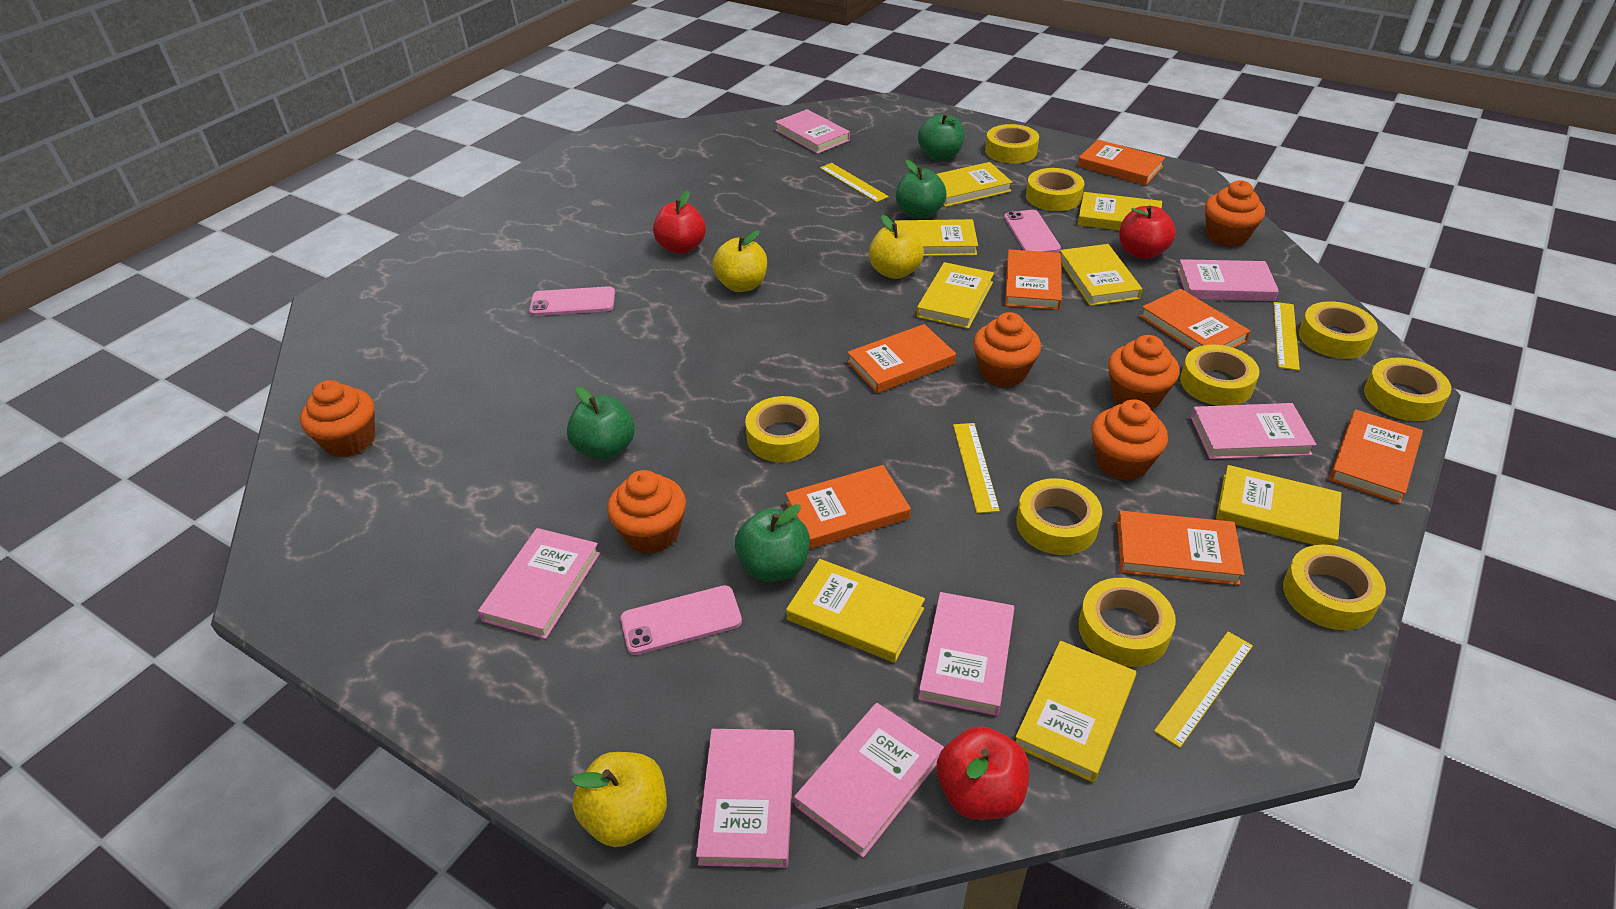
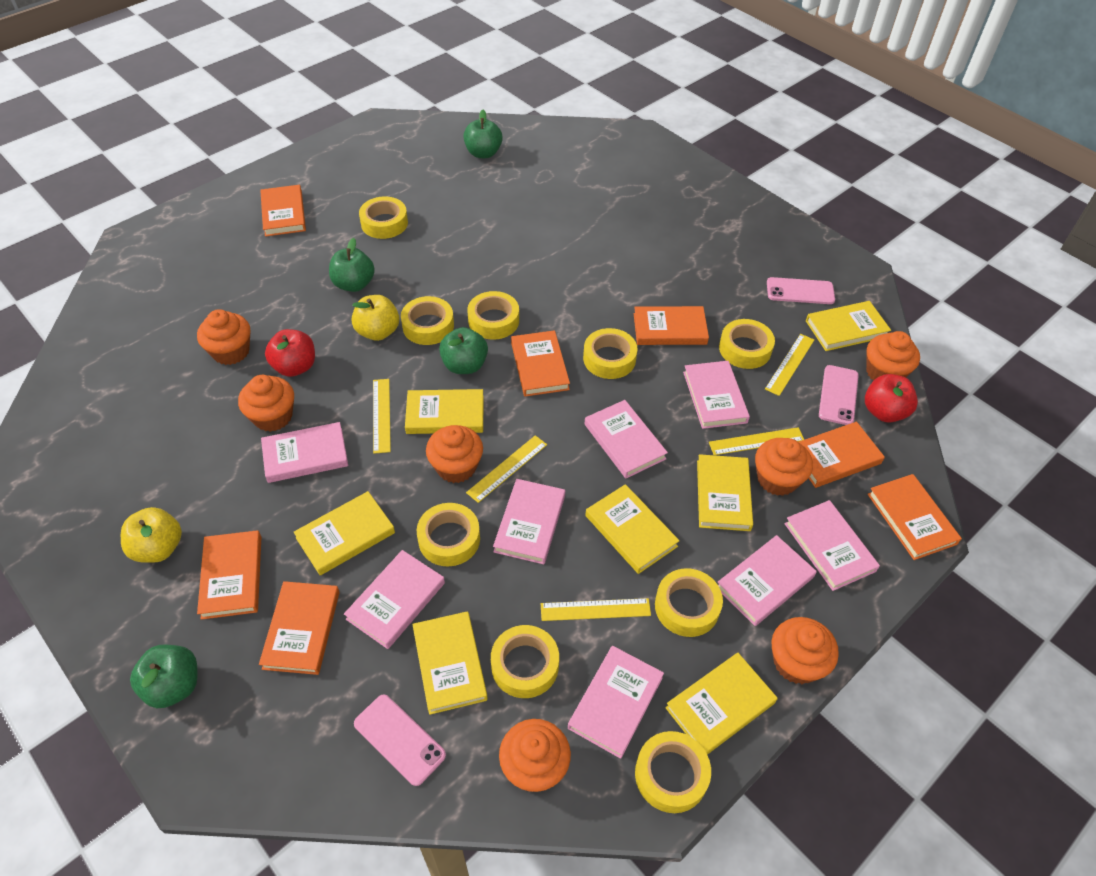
orange cupcake: [300,380,375,458] [607,470,686,554] [973,312,1041,387] [1091,399,1168,480] [1108,335,1179,410] [1205,180,1265,247] = 6 -> [197,309,250,365] [238,375,294,432] [426,425,483,483] [499,719,571,792] [755,438,813,496] [772,617,839,684] [866,331,920,381] = 7
pink book: [478,528,600,639] [696,729,795,868] [775,109,850,154] [794,703,944,858] [918,592,1014,716] [1177,259,1279,301] [1191,403,1317,459] = 7 -> [261,422,348,483] [344,550,445,649] [493,479,565,564] [568,646,664,759] [585,400,668,478] [683,361,750,429] [718,535,817,626] [785,500,880,591] = 8
red apple: [653,191,706,254] [937,726,1029,820] [1119,205,1176,259] = 3 -> [265,329,315,377] [865,374,918,423] = 2
yellow apple: [571,752,667,847] [712,230,767,292] [869,215,924,279] = 3 -> [121,507,182,563] [351,295,399,341] = 2
yellow book: [786,559,925,663] [894,219,978,256] [917,262,994,329] [937,162,1012,207] [1015,641,1136,782] [1060,244,1142,306] [1077,192,1162,230] [1216,465,1341,546] = 8 -> [294,491,395,575] [405,389,484,434] [412,611,488,715] [585,484,680,574] [665,653,778,755] [697,454,753,531] [806,301,891,351] = 7
yellow ruler: [820,163,889,202] [953,423,1000,513] [1154,632,1253,748] [1273,302,1300,371] = 4 -> [373,379,391,454] [466,435,547,503] [541,598,651,621] [709,427,804,455] [765,334,814,396] = 5

